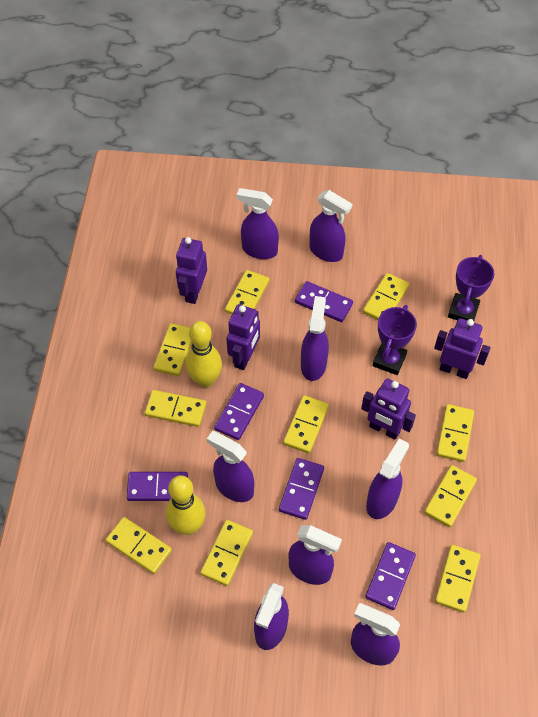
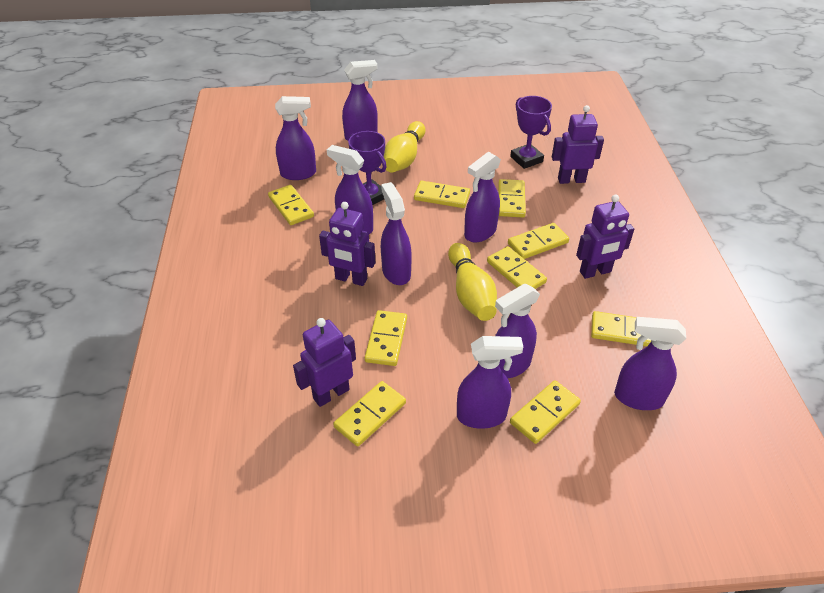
purple domino: [127,472,188,501] [214,383,264,440] [279,458,324,520] [295,281,353,322] [365,542,416,610] = 5 -> none = 0
yellow domino: [106,517,172,574] [145,390,206,427] [153,323,192,376] [200,520,253,586] [225,270,269,315] [283,395,329,453] [363,273,409,320] [424,465,477,527] [435,545,480,613] [436,404,474,462] = 10 -> [268,185,314,225] [333,381,406,447] [365,310,407,366] [414,181,470,208] [487,246,547,289] [498,179,526,218] [508,223,569,259] [510,380,581,444] [591,311,651,346] = 9

